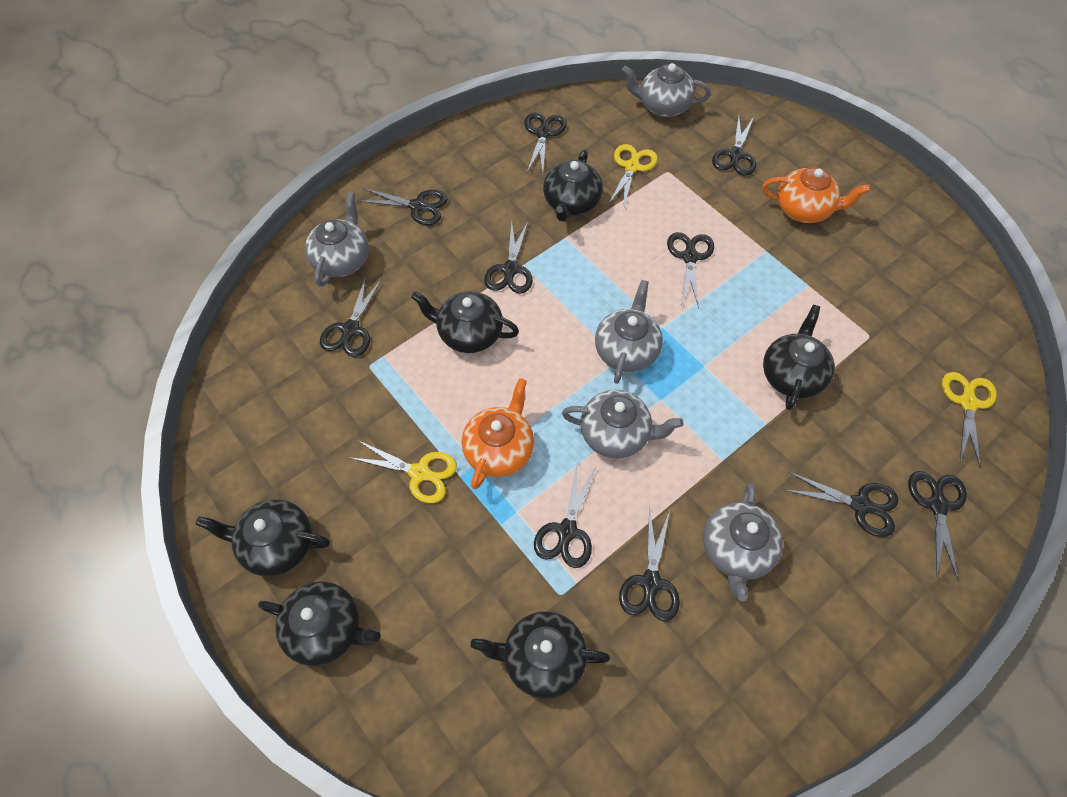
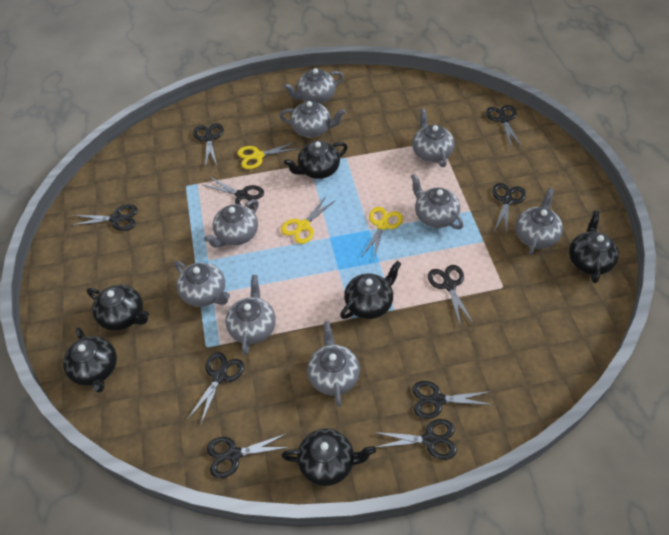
grey teapot: [305,192,369,287] [562,390,683,459] [595,280,663,384] [621,63,711,117] [703,483,783,601] = 5 -> [174,261,230,307] [204,199,259,248] [226,275,276,355] [280,101,346,138] [284,68,343,104] [307,321,360,407] [411,174,463,229] [412,108,454,167] [515,188,563,255] = 9
orange teapot: [462,378,534,489] [762,167,870,223] = 2 -> none = 0

